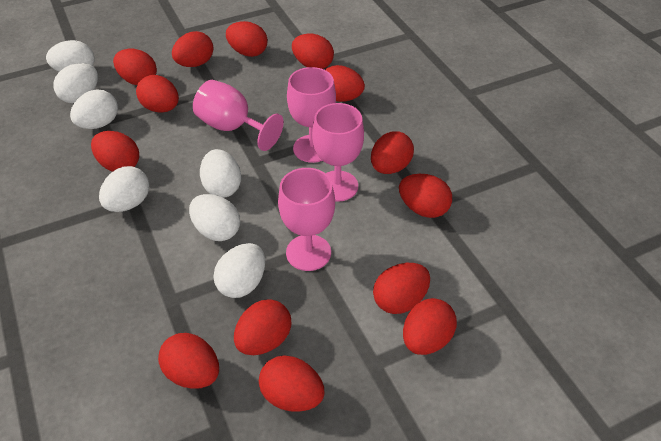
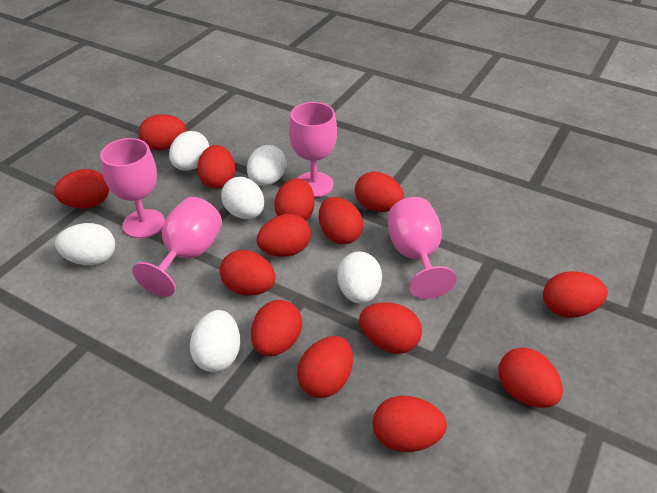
white egg: [46,40,94,72] [54,63,98,103] [70,90,118,129] [99,166,149,212] [189,194,240,241] [200,149,241,198] [213,243,265,298] = 7 -> [55,223,115,266] [169,131,209,171] [190,310,240,372] [221,177,264,219] [247,145,287,186] [337,251,382,304] = 6

